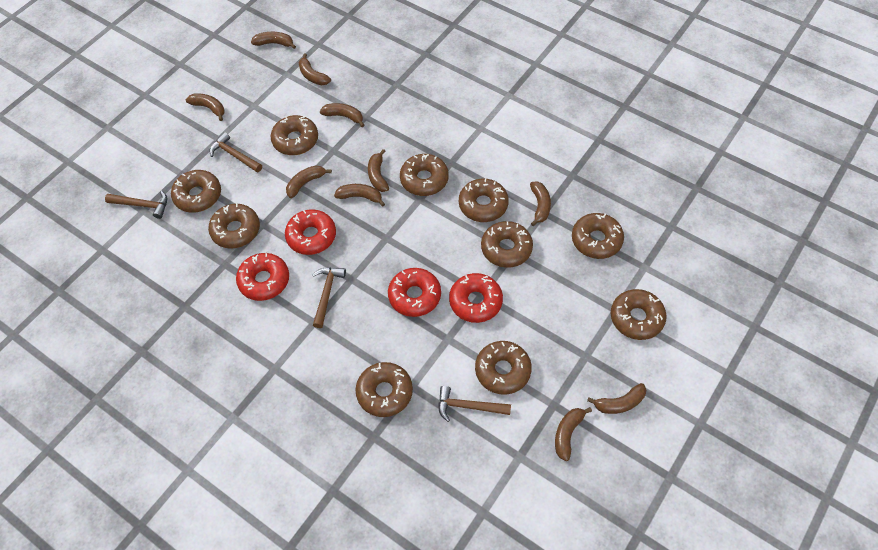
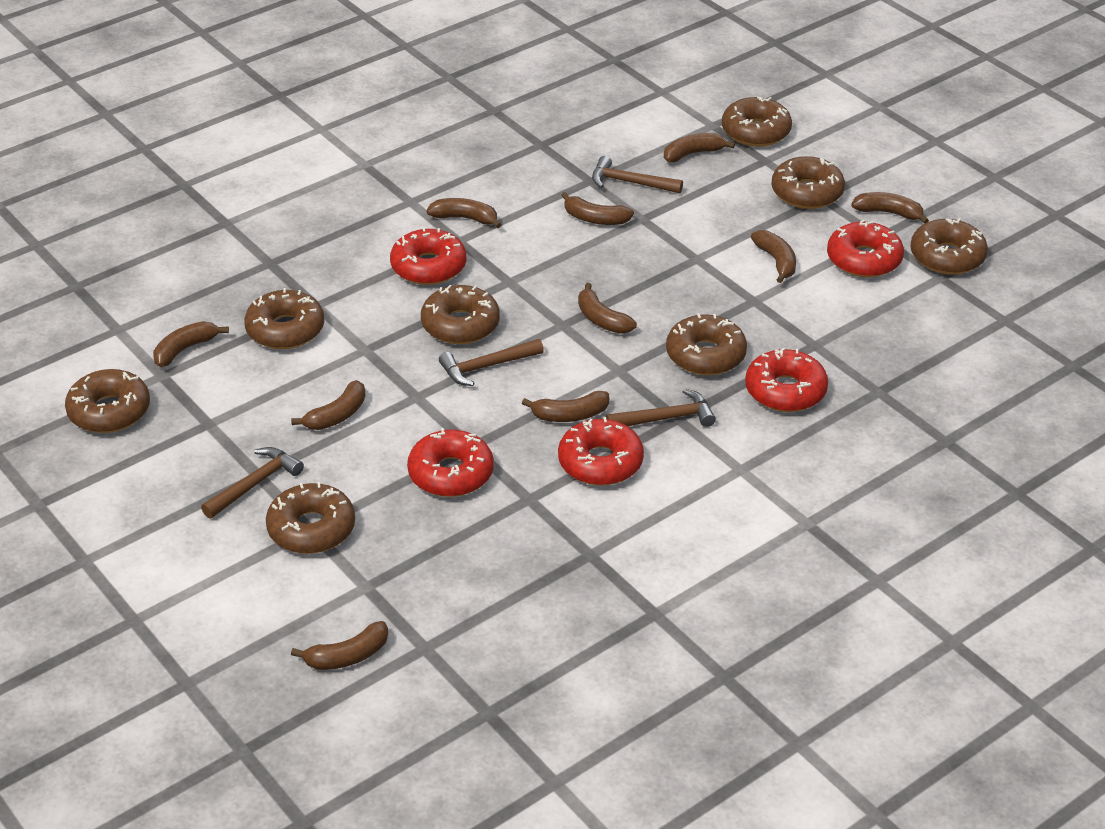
brown donut: [171,170,221,213] [208,204,260,249] [271,115,318,155] [356,362,413,417] [400,154,449,196] [459,178,509,222] [475,341,532,395] [481,221,533,268] [572,213,624,259] [611,289,667,340] = 10 -> [65,369,150,433] [244,288,324,349] [266,482,355,554] [421,285,500,344] [666,313,747,375] [722,97,792,147] [771,156,845,209] [910,218,988,275] = 8
red donut: [236,253,289,301] [285,209,336,255] [388,268,441,317] [449,273,503,323] = 4 -> [390,227,466,285] [407,428,494,497] [558,417,644,486] [745,348,828,412] [827,220,904,278] = 5

